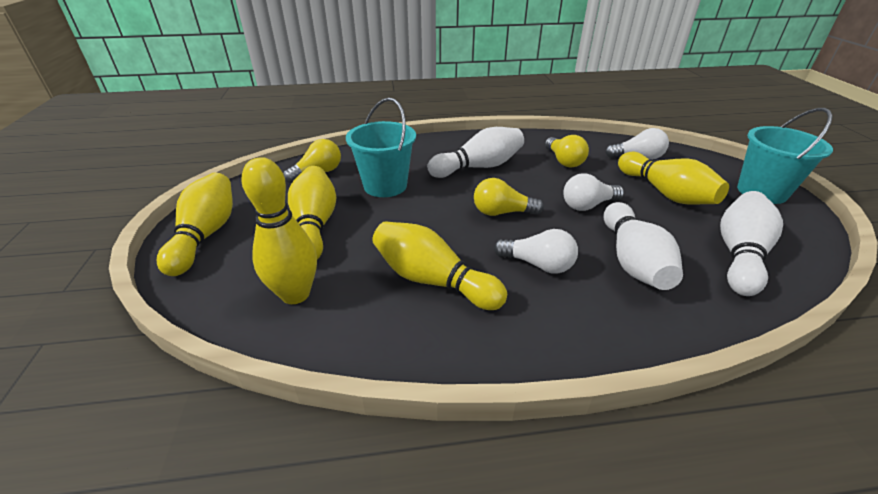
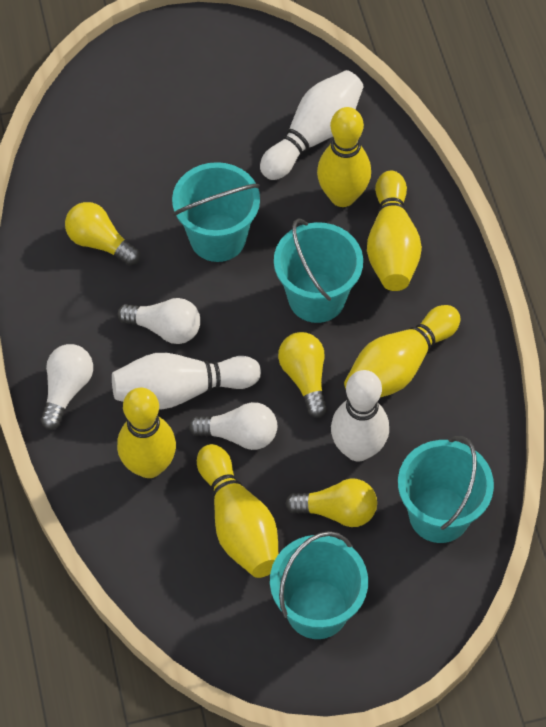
turquoise bucket: [346,98,416,197] [737,108,833,204] = 2 -> [172,162,260,262] [270,531,368,639] [274,218,363,323] [398,436,494,543] = 4

